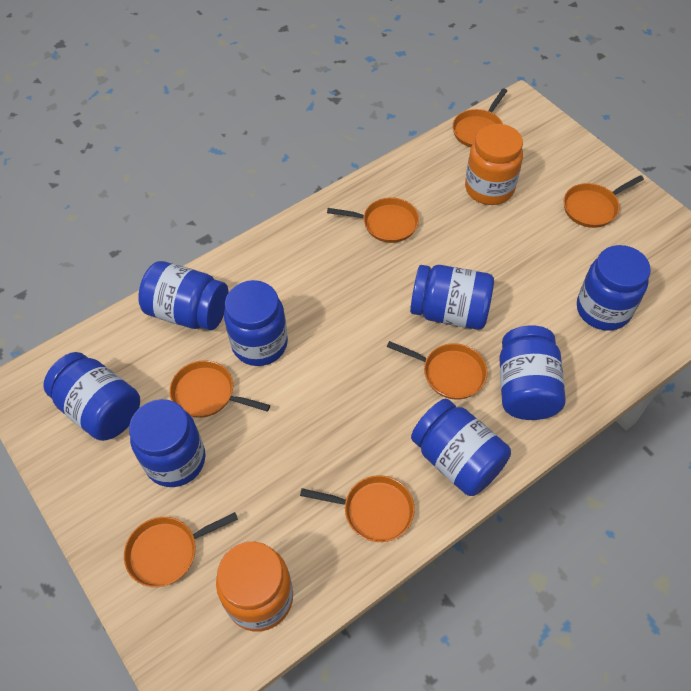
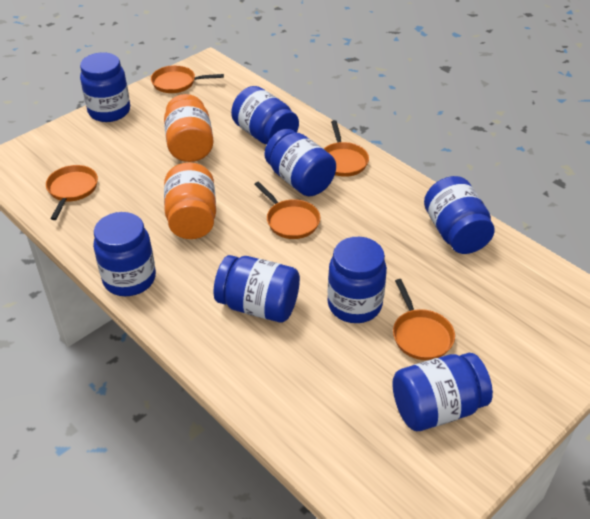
orange pan: [124,512,238,587] [170,360,270,418] [300,475,415,542] [327,197,419,243] [387,341,487,400] [452,88,507,147] [563,175,644,228] = 7 -> [46,165,98,220] [151,65,224,93] [254,182,320,239] [324,120,369,177] [393,279,455,360] = 5

